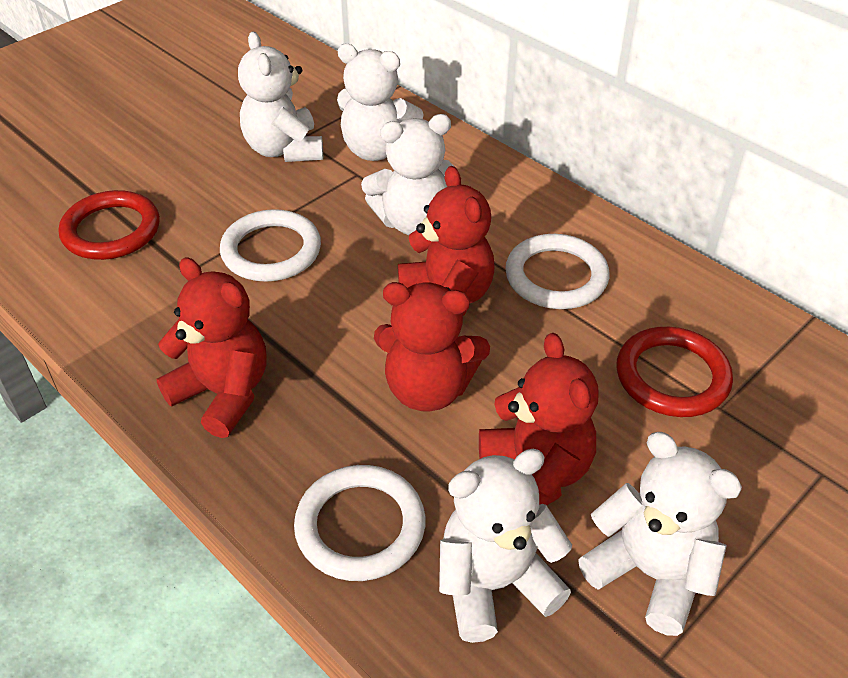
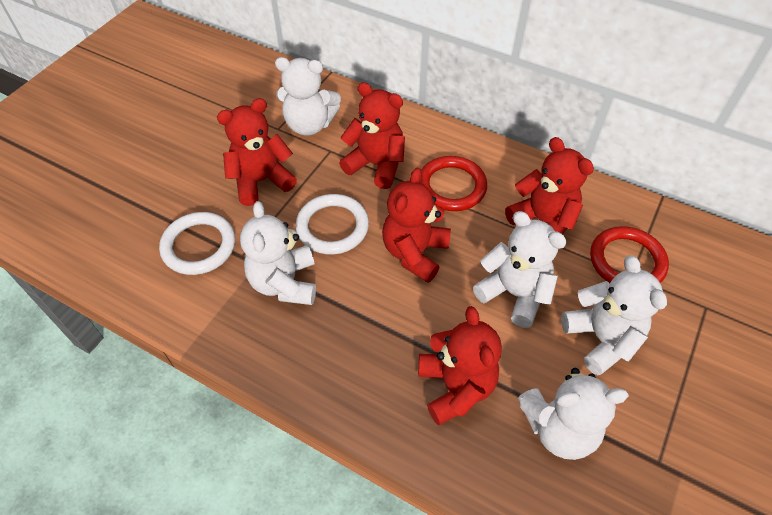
red teddy bear: [156,257,267,438] [374,282,490,412] [398,166,495,316] [479,333,599,505] = 4 -> [217,98,297,206] [339,82,405,189] [382,167,451,283] [418,306,502,425] [505,137,594,234] = 5
white ring: [220,209,321,282] [294,465,426,581] [505,234,609,309] = 3 -> [159,212,235,275] [296,194,369,254] = 2

